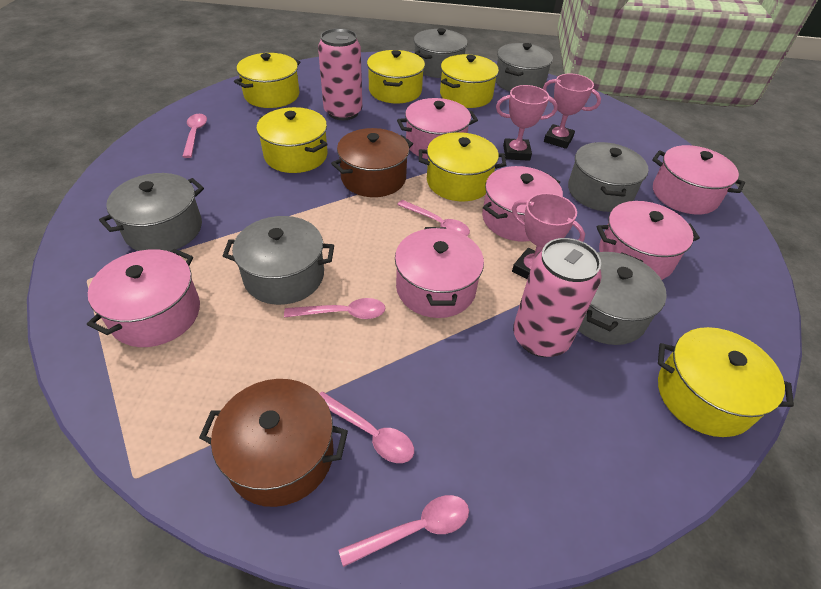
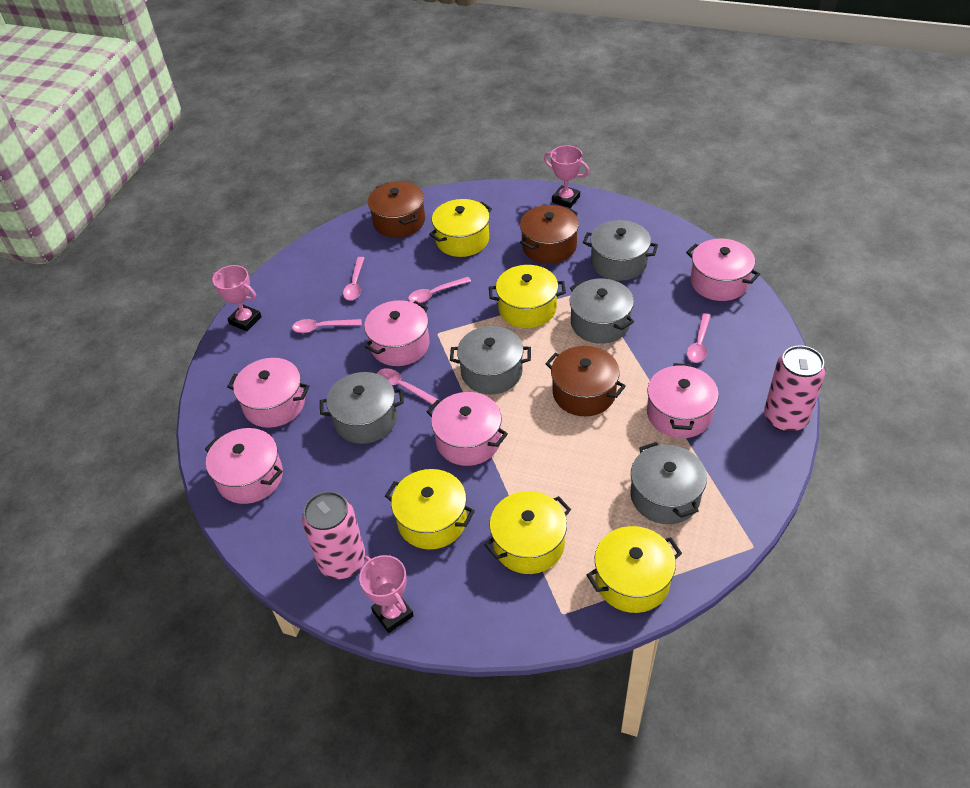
brown pot: [199,379,348,507] [331,128,413,197] = 2 -> [368,181,425,238] [520,205,579,264] [546,346,626,416] = 3
grey pot: [99,173,204,252] [223,216,334,305] [414,28,468,78] [496,43,553,92] [568,142,649,212] [578,252,667,345] = 6 -> [320,372,404,444] [450,326,531,395] [570,279,634,344] [583,220,658,281] [630,442,707,524] = 5
yellow pot: [234,53,300,108] [256,107,328,173] [367,50,425,104] [419,132,506,201] [440,54,499,108] [658,327,794,437] = 6 -> [385,469,475,550] [429,199,492,257] [485,491,571,574] [489,265,566,328] [587,526,682,613] = 5

